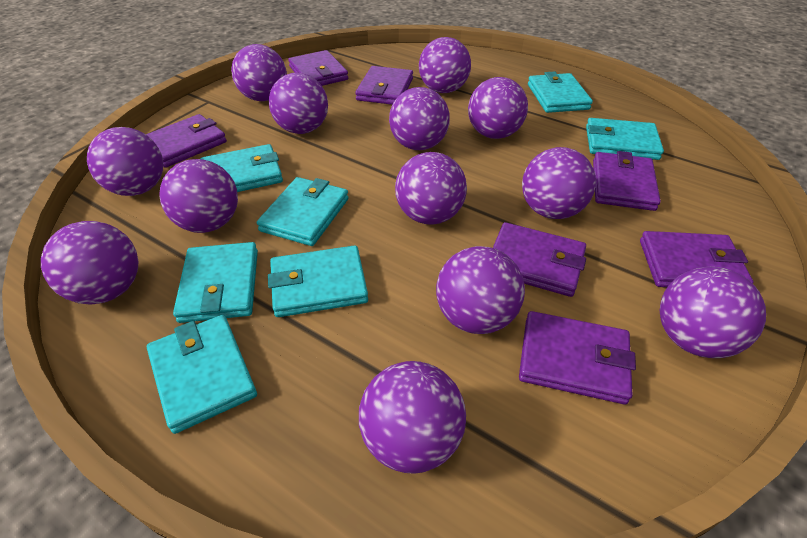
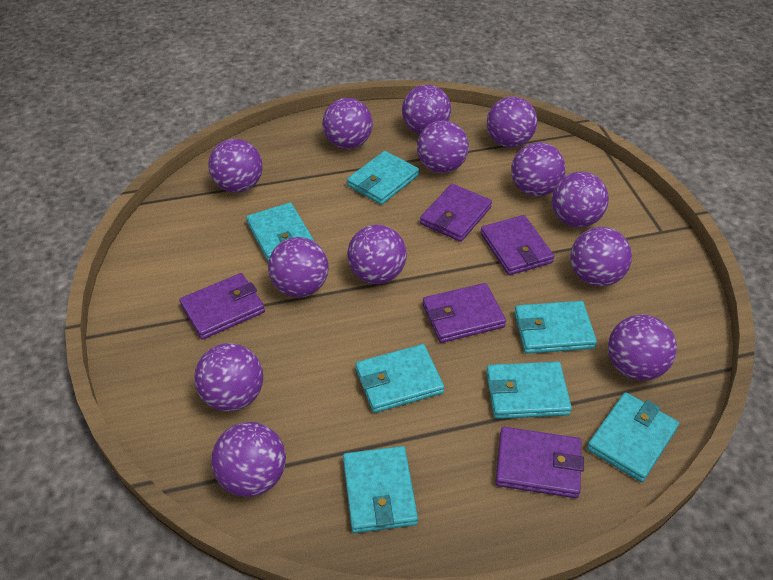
purple wallet: [146,114,227,168] [288,50,348,86] [355,66,413,105] [493,222,586,297] [519,311,636,405] [593,151,661,211] [640,231,753,287] = 7 -> [180,273,265,340] [420,184,492,242] [422,283,506,343] [480,215,554,275] [495,427,584,498] = 5

